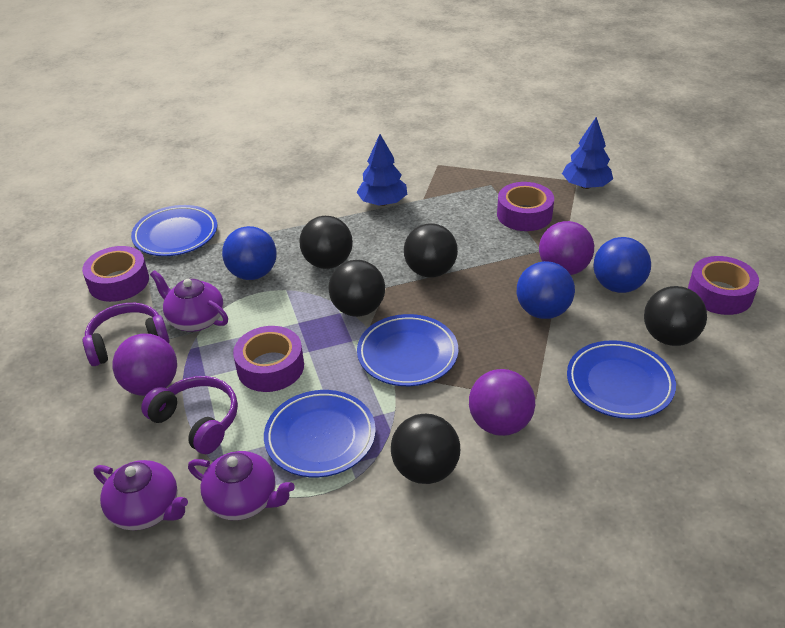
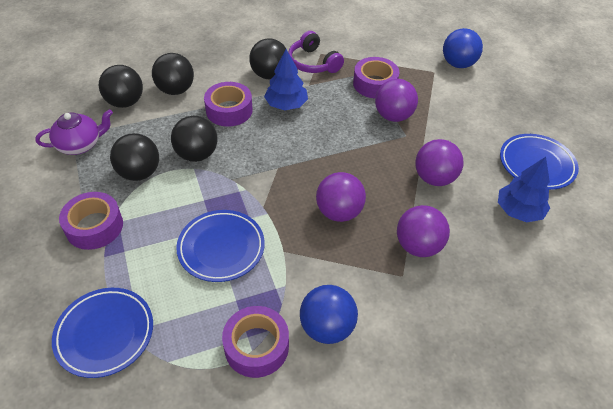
blue ball: [222,226,277,280] [517,261,575,319] [593,237,651,293] = 3 -> [300,285,358,344] [443,28,483,68] = 2
blue plate: [131,205,217,256] [264,390,376,478] [357,314,458,386] [567,340,676,419] = 4 -> [52,288,153,378] [176,210,265,282] [500,134,579,190] = 3
purple ball: [112,334,177,396] [469,369,535,436] [539,221,594,275] = 3 -> [316,172,366,222] [375,79,418,122] [397,205,450,257] [415,139,463,186] = 4
purple headphones: [82,303,170,366] [141,376,238,454] = 2 -> [288,31,344,73] = 1
purple teapot: [94,460,188,530] [150,270,228,332] [188,451,295,520] = 3 -> [35,109,113,155] = 1

